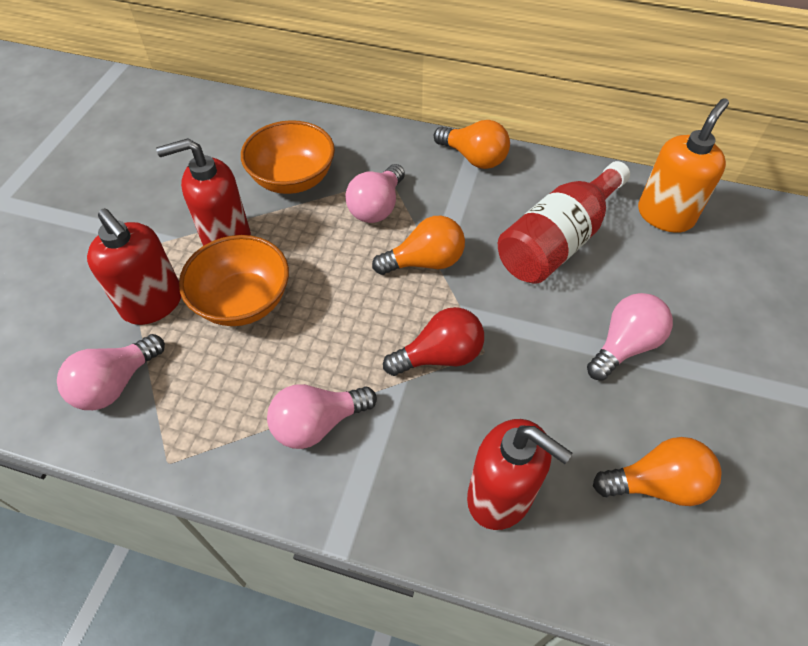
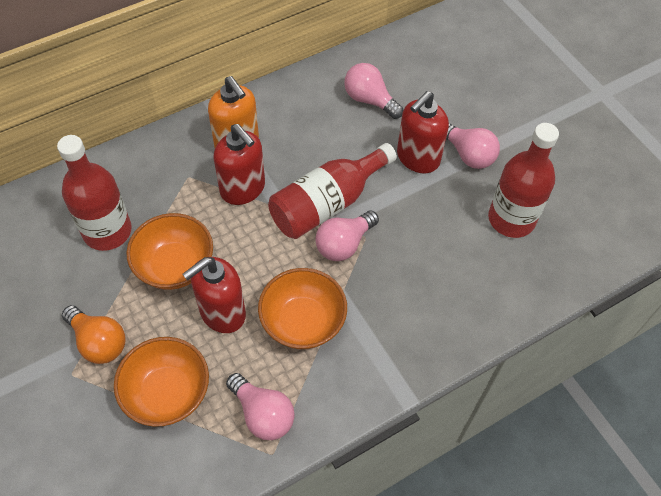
orange bowl: [179,235,289,326] [241,120,335,194] = 2 -> [114,337,209,427] [126,213,213,290] [258,268,347,349] = 3
orange light bulb: [372,216,465,275] [434,120,510,169] [593,437,721,506] = 3 -> [62,305,125,364] = 1
red bottle: [498,161,630,284] = 1 -> [57,135,132,251] [268,143,397,239] [488,123,559,238] = 3
red light bulb: [383,307,484,376] = 1 -> none = 0

